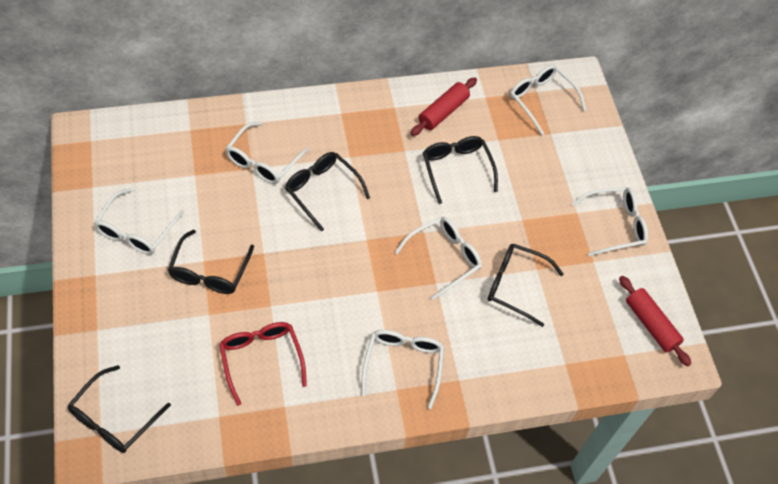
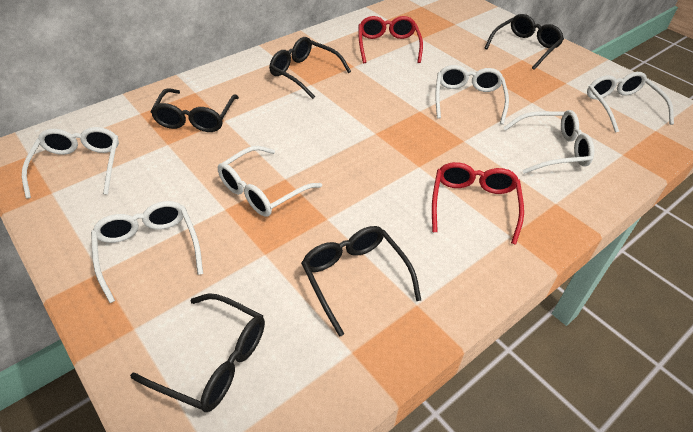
red glasses: [219,322,307,406] = 1 -> [359,16,423,63] [432,162,524,245] = 2
red rolling pin: [411,77,477,136] [619,276,691,366] = 2 -> none = 0

